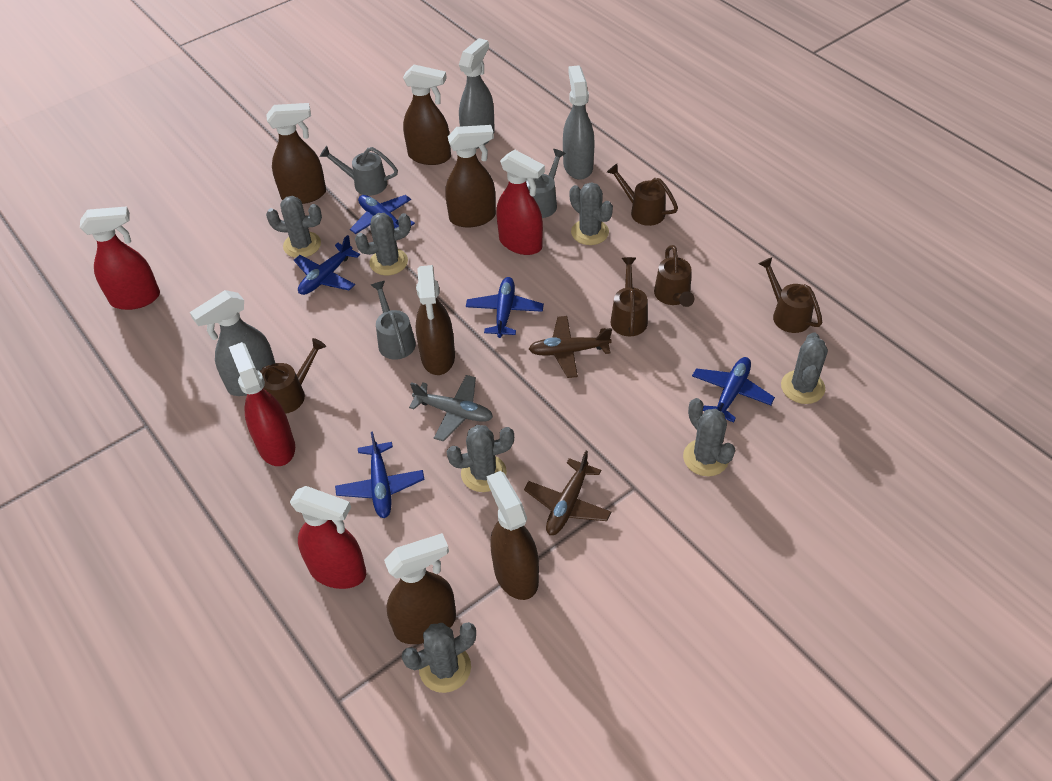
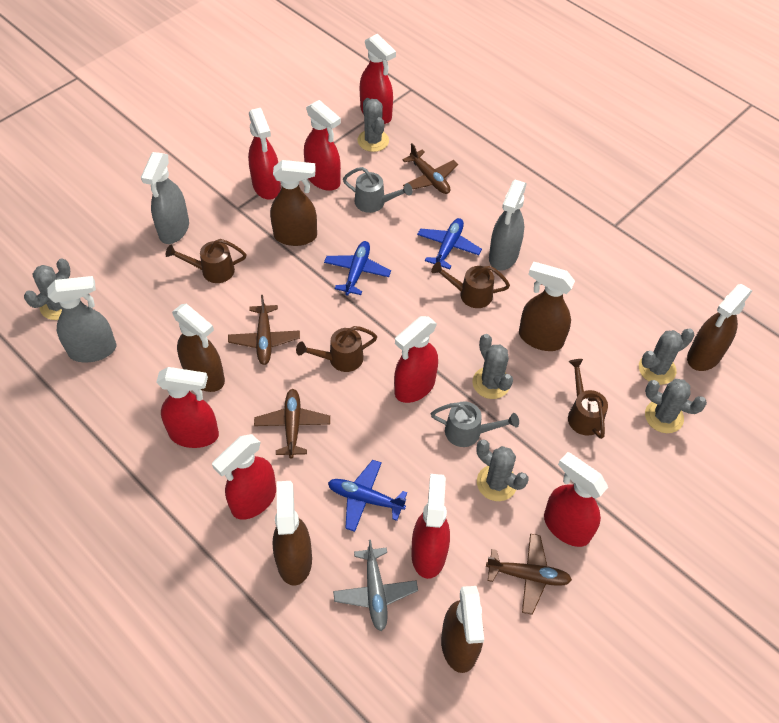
blue plane: [294,235,360,295] [335,431,425,518] [350,195,415,234] [466,277,544,338] [692,357,775,422] = 5 -> [324,241,391,295] [328,460,407,532] [417,218,482,269] = 3
brown plane: [524,451,611,535] [529,316,612,378] = 2 -> [228,295,300,365] [254,389,330,458] [402,143,458,194] [486,534,572,615] = 4
brown watering can: [260,338,326,414] [607,164,678,226] [610,257,648,336] [654,245,694,307] [758,257,822,333] = 5 -> [165,239,246,283] [296,326,377,372] [431,262,510,308] [568,359,608,439] = 4
grey cactus: [266,196,322,258] [355,213,411,275] [402,622,476,693] [447,425,514,492] [570,182,613,245] [683,398,735,476] [781,332,828,404] = 7 -> [24,259,70,320] [357,98,389,152] [472,334,513,399] [477,439,528,501] [639,329,694,385] [645,379,707,433] = 6
grey watering can: [319,146,398,196] [371,281,416,360] [526,149,566,218] = 3 -> [343,167,413,213] [431,401,519,447] = 2
red spray bottle: [80,206,160,310] [229,342,295,466] [290,486,366,589] [496,150,545,255] = 4 -> [156,367,219,448] [212,434,276,520] [248,108,281,200] [304,100,341,191] [360,34,396,124] [394,316,438,403] [411,474,450,579] [544,452,608,547] = 8

